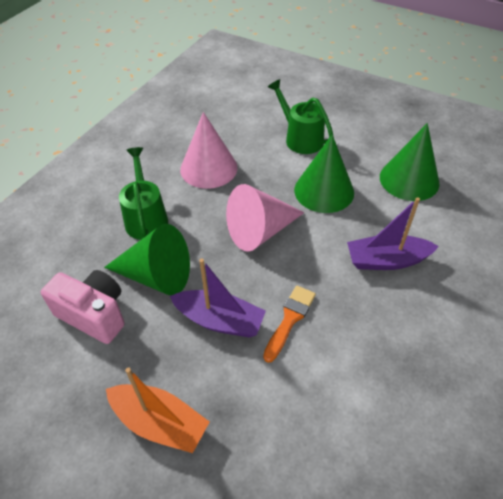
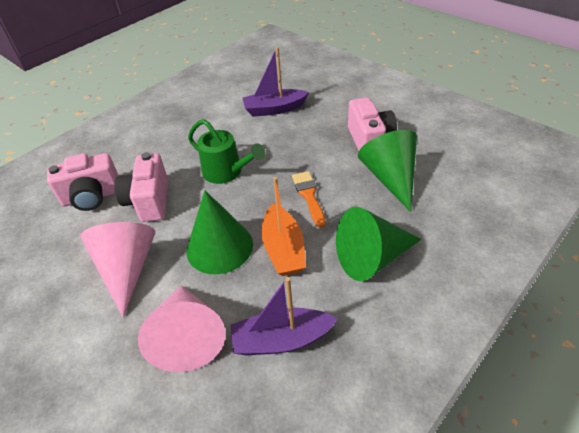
green watering can: [119,147,168,240] [268,79,334,154] = 2 -> [188,119,266,184] = 1
pink camera: [41,270,125,344] = 1 -> [47,153,119,211] [114,152,168,222] [348,98,397,151] = 3

